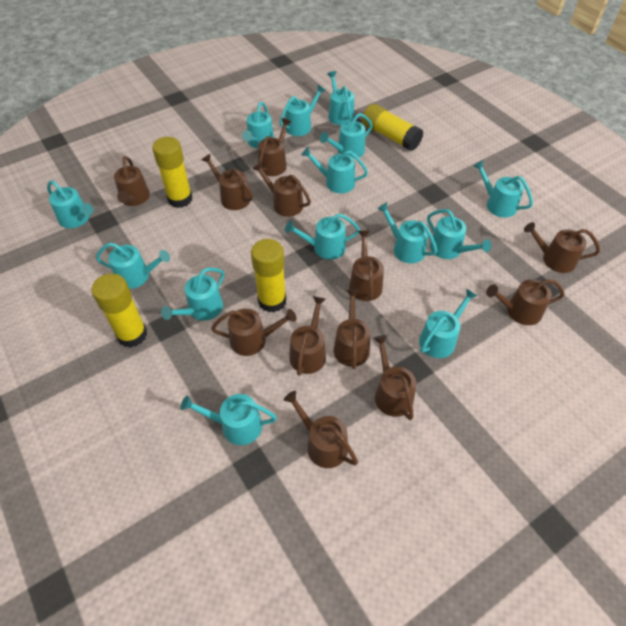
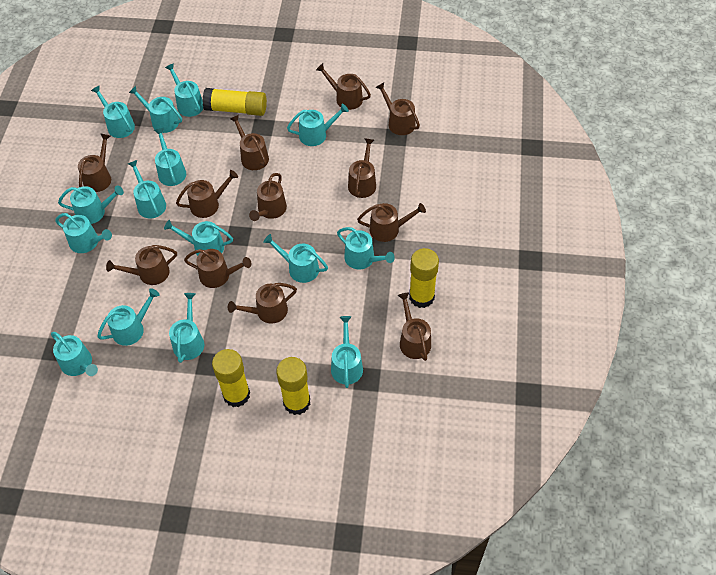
turquoise watering can: [47,180,94,228] [96,242,170,289] [161,268,224,321] [180,394,277,445] [242,102,274,149] [279,85,326,136] [285,214,360,260] [302,147,368,193] [320,113,373,159] [327,71,354,125] [377,202,437,263] [419,289,477,358] [427,209,491,259] [473,160,533,218] = 14 -> [51,332,98,376] [55,213,112,253] [58,186,124,224] [91,85,135,138] [97,288,160,346] [128,160,166,219] [129,86,182,133] [154,128,186,186] [164,220,233,256] [165,63,203,117] [169,293,204,363] [263,234,328,283] [287,104,349,146] [331,316,363,388] [337,227,395,270] = 15

